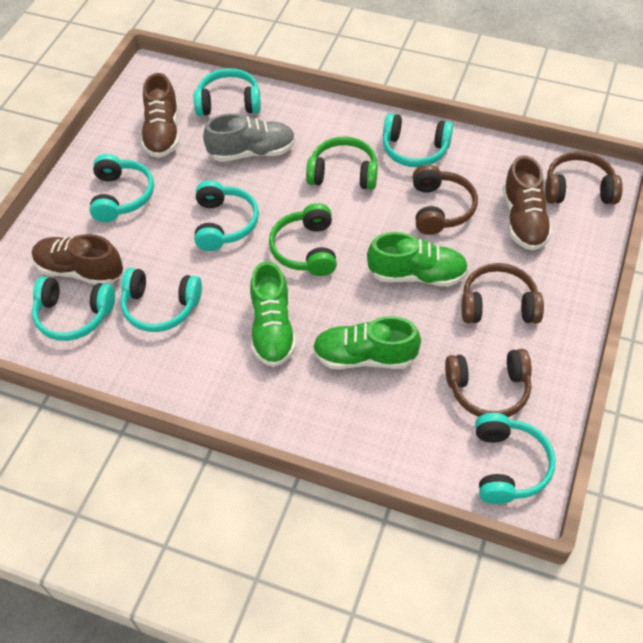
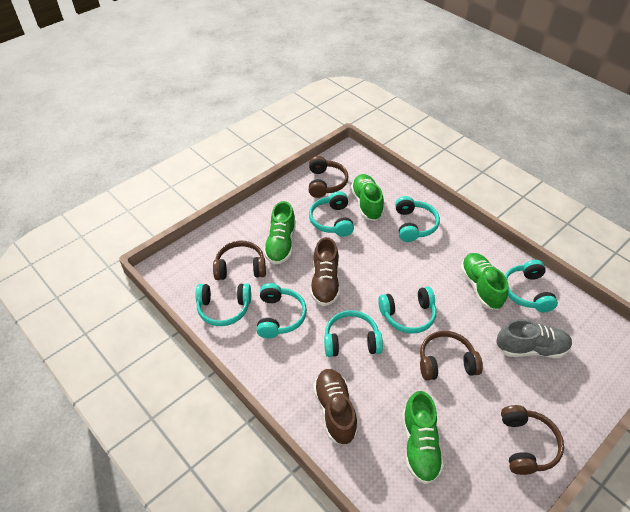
brown shoe: [32,234,123,285] [141,73,180,158] [503,155,552,251] = 3 -> [310,237,340,306] [313,369,358,445] = 2
green headphones: [269,203,337,276] [306,137,378,190] = 2 -> none = 0
green shoe: [250,261,296,367] [313,316,421,370] [367,232,468,287] = 3 -> [264,201,296,265] [351,174,384,221] [403,391,444,484] [460,253,508,310] = 4

